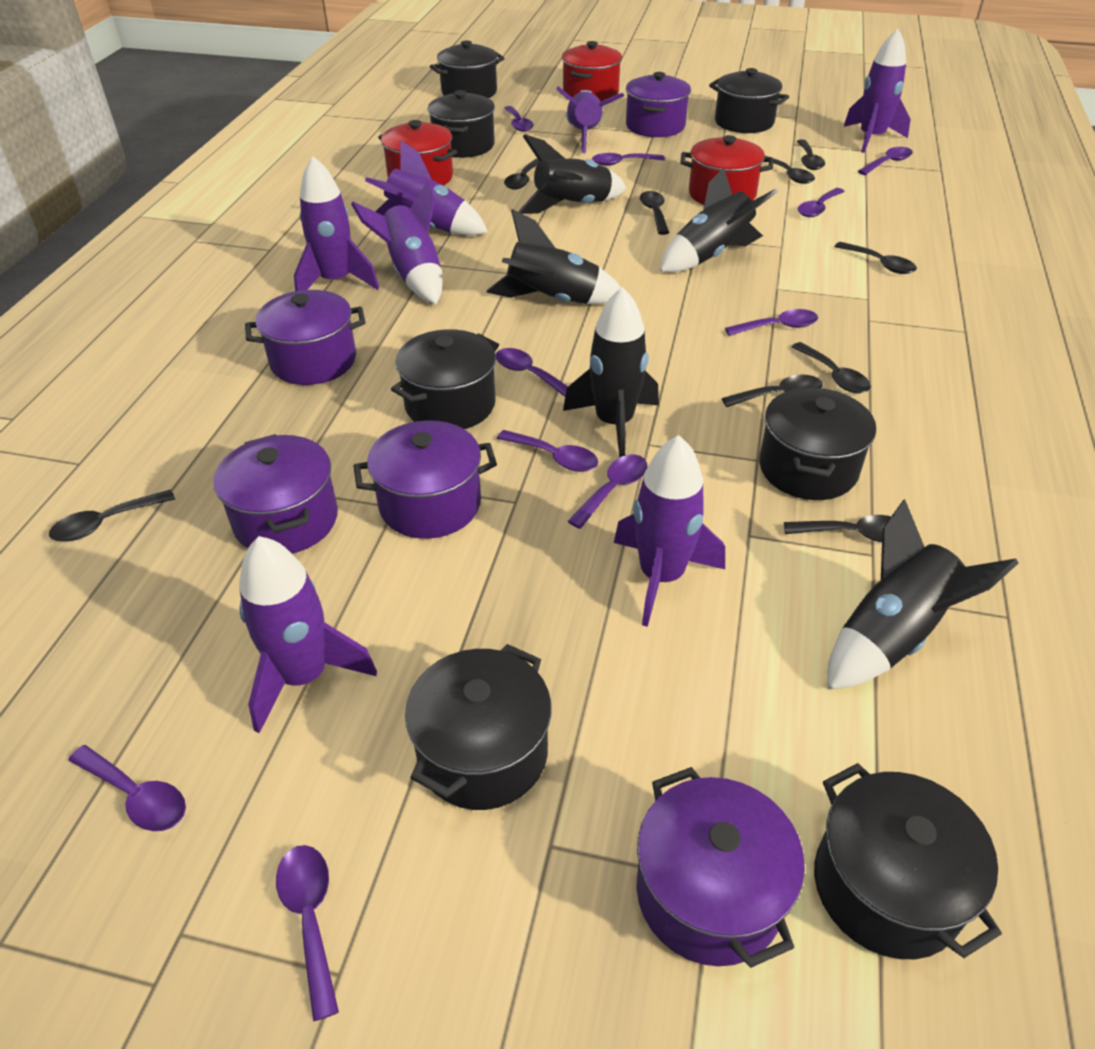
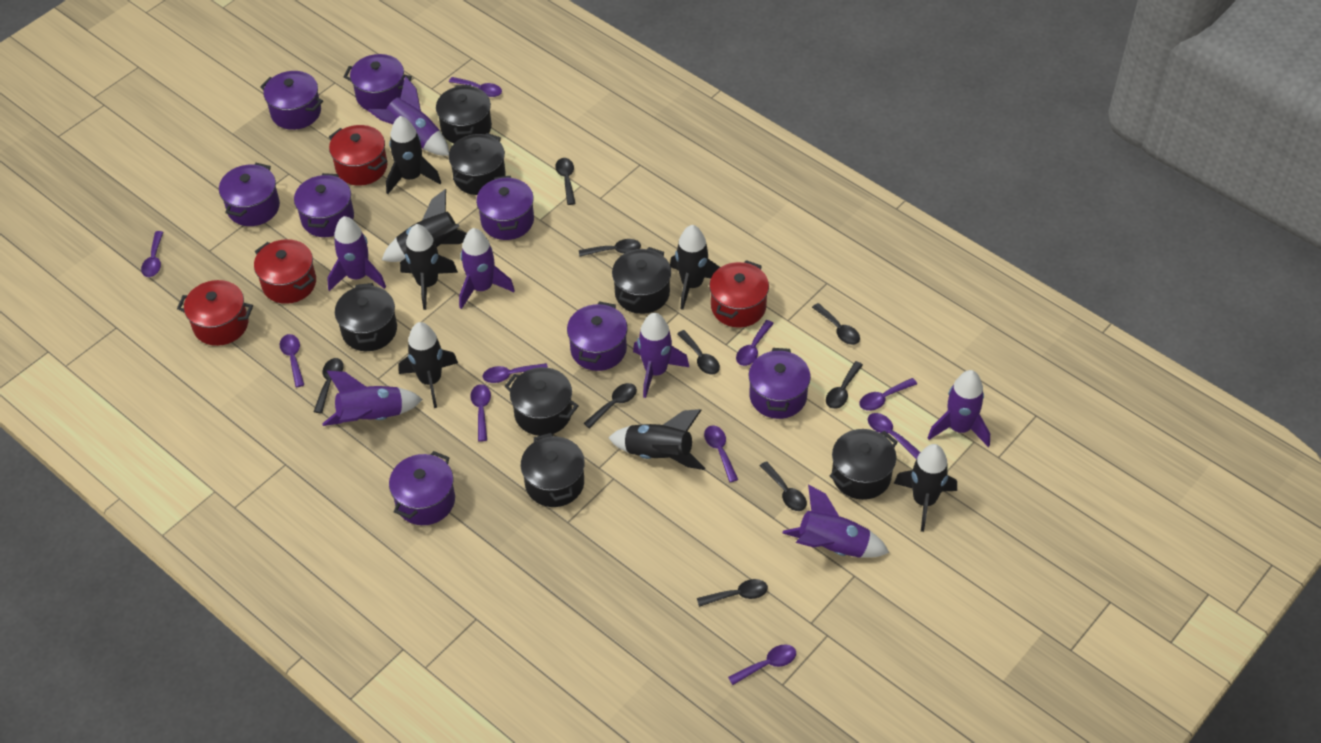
black rocket: [486,209,621,304] [518,135,626,214] [563,287,659,458] [660,168,779,272] [828,499,1019,689] = 5 -> [382,189,467,262] [386,116,441,194] [399,322,458,408] [400,224,458,310] [608,409,705,470] [670,225,720,310] [894,444,957,532] = 7
purple pot: [214,434,338,554] [245,290,365,385] [353,420,497,539] [626,72,691,137] [637,767,805,968] = 5 -> [219,163,280,226] [260,71,323,130] [294,173,354,237] [344,54,412,110] [389,451,455,525] [476,176,534,240] [567,301,628,371] [749,348,811,419] = 8
red pot: [378,120,457,186] [562,41,622,102] [680,135,773,205] = 3 -> [177,280,253,346] [254,239,316,304] [329,125,387,186] [709,260,769,328] = 4

